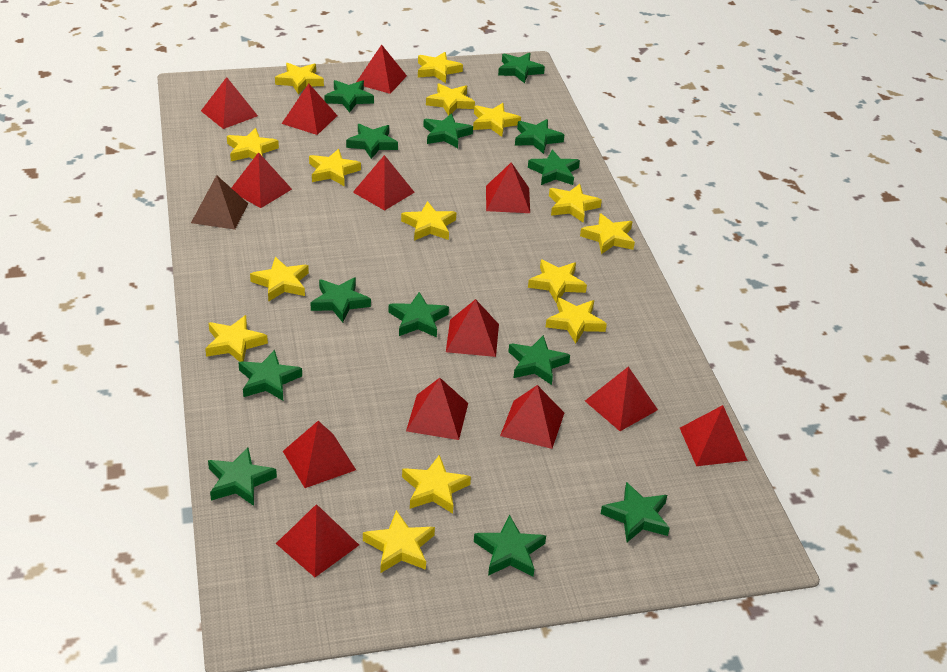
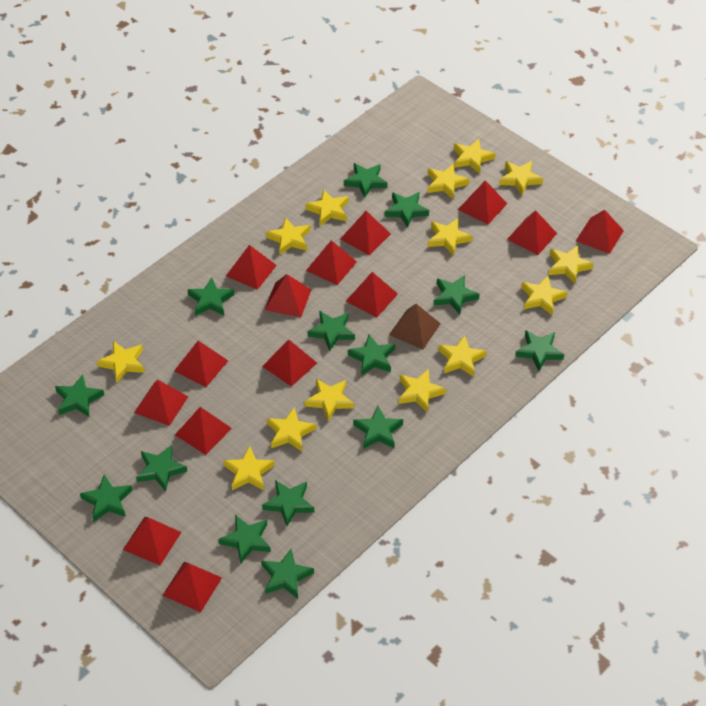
green star: [208,447,277,506] [238,350,302,401] [311,277,371,322] [324,80,374,113] [346,124,398,159] [388,292,449,337] [423,113,473,148] [474,515,546,577] [498,53,545,84] [508,335,570,385] [515,119,564,154] [528,150,580,185] [601,482,670,542] = 13 -> [55,374,104,417] [80,475,132,522] [136,445,187,492] [188,277,235,316] [218,515,271,564] [261,549,314,599] [262,480,314,526] [308,311,355,351] [344,163,388,198] [348,335,395,376] [353,406,403,449] [385,192,429,228] [434,275,480,314] [515,330,564,371] = 14
red pyramid: [201,77,258,129] [232,152,292,208] [276,504,359,577] [281,83,338,135] [283,421,356,488] [353,155,415,211] [357,45,407,94] [406,378,468,440] [446,299,499,357] [486,162,530,213] [500,385,564,449] [585,366,658,431] [680,405,748,466] = 13 -> [123,517,181,565] [134,379,189,426] [162,561,222,612] [174,341,228,387] [175,407,232,455] [226,245,277,290] [262,339,317,387] [265,274,311,317] [306,240,357,285] [341,211,391,255] [346,272,398,317] [458,180,508,224] [507,210,557,255] [576,210,624,254] = 14
yellow star: [205,315,268,362] [227,128,279,161] [250,257,309,302] [275,63,324,95] [309,149,361,186] [363,510,435,573] [401,201,456,241] [402,455,471,514] [418,52,463,83] [426,83,475,116] [473,103,521,137] [528,260,587,303] [546,298,607,344] [549,184,602,223] [580,213,635,254] = 15 -> [97,341,145,382] [223,446,275,490] [266,217,310,255] [267,407,316,452] [305,379,354,421] [306,189,349,226] [399,369,446,412] [428,163,470,199] [428,218,472,255] [438,335,487,377] [454,139,495,174] [499,161,543,195] [521,276,568,315] [548,246,594,284] = 14

